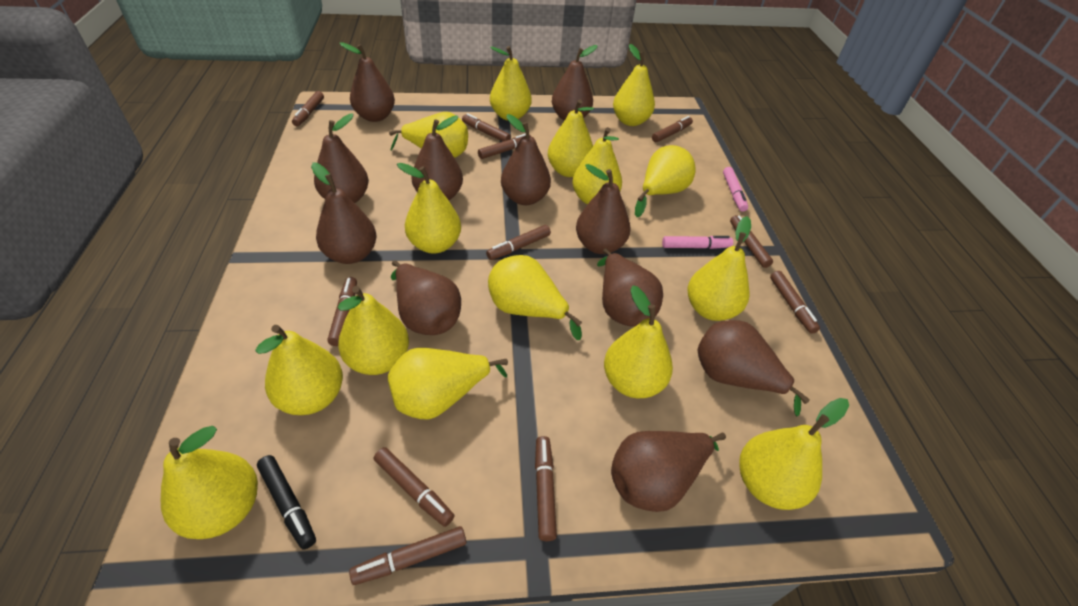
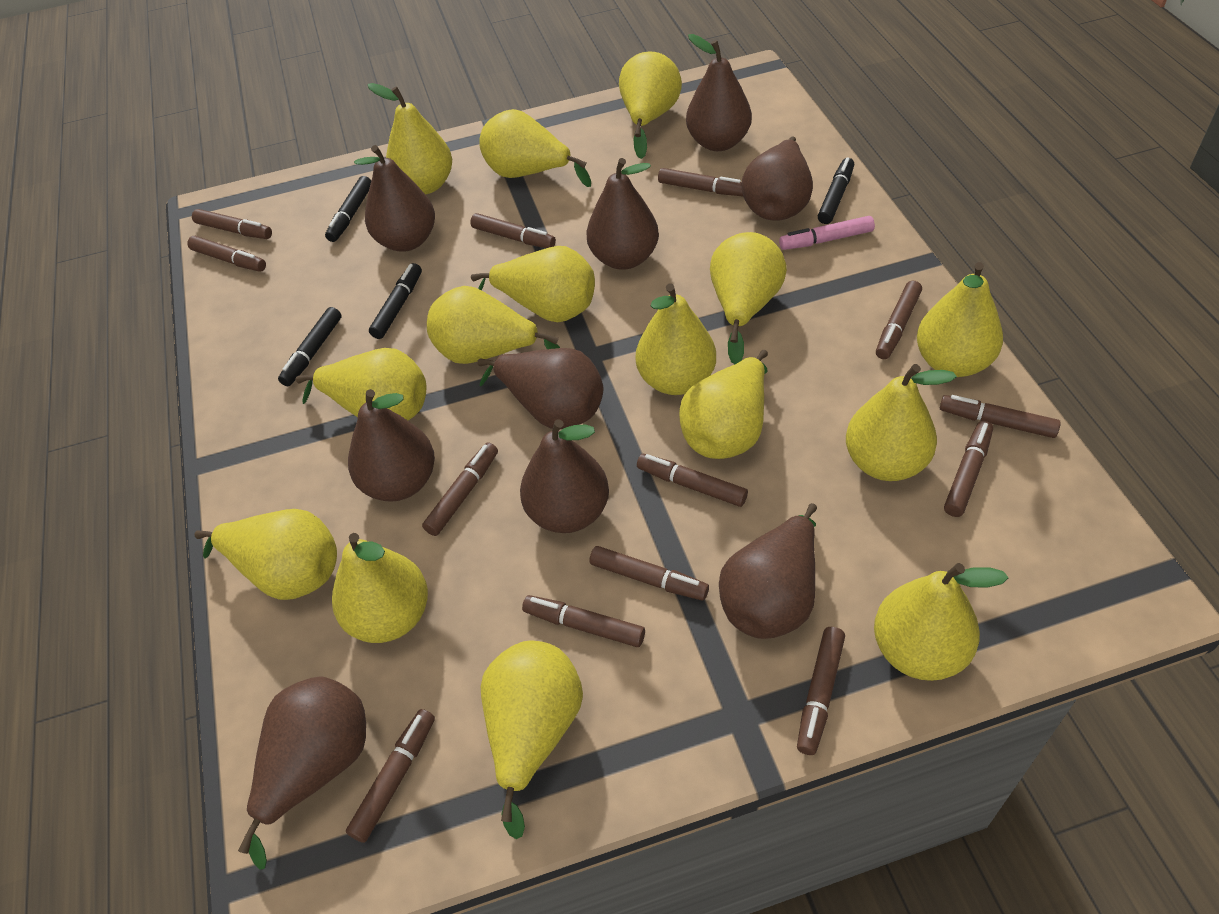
black marker: [257,455,316,550] = 1 -> [278,307,342,386] [325,176,371,242] [369,263,422,339] [818,157,854,224] = 4
brown marker: [292,91,324,126] [327,277,357,346] [349,526,466,585] [374,447,455,527] [462,113,511,142] [478,133,532,159] [486,225,551,260] [535,436,557,541] [652,116,693,142] [730,215,773,268] [770,271,820,334] = 11 -> [187,236,266,272] [192,209,272,239] [346,709,435,843] [422,442,498,536] [470,213,556,248] [522,595,645,647] [590,546,709,600] [637,454,748,507] [658,168,743,196] [797,627,845,755] [876,281,922,359] [940,395,1061,438] [944,421,993,517] = 13
brown pear: [311,162,376,264] [314,114,369,203] [340,42,395,122] [391,260,461,335] [411,116,463,200] [501,114,551,205] [552,45,597,121] [576,164,630,254] [597,248,663,327] [611,431,726,512] [697,320,810,416] = 11 -> [238,676,366,870] [348,389,435,502] [354,145,435,252] [477,348,603,429] [520,419,609,533] [586,158,659,270] [686,34,752,151] [719,503,817,639] [741,136,813,221] = 9
pink marker: [662,236,733,249] [723,167,748,212] = 2 -> [779,216,875,250] = 1

